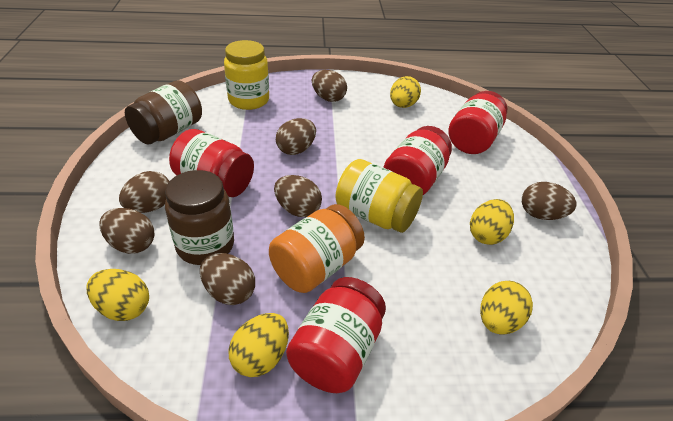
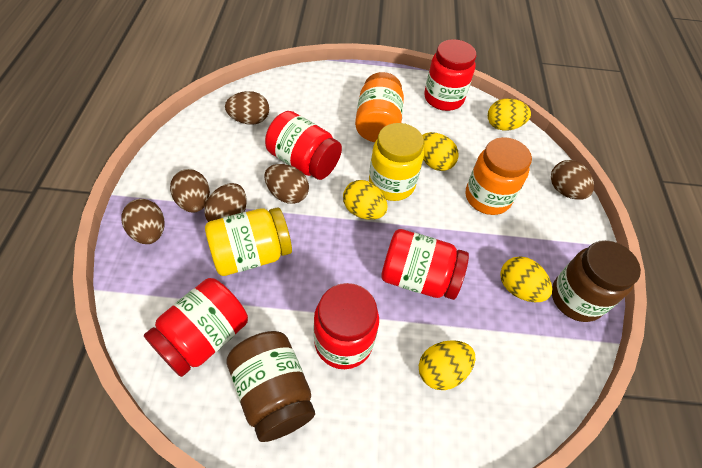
brown egg: [100,208,154,254] [119,171,169,213] [200,253,255,305] [274,175,322,217] [276,118,316,155] [312,70,347,102] [522,182,577,220] = 7 -> [121,199,164,244] [170,169,210,212] [204,183,247,222] [225,91,269,125] [264,164,309,204] [551,160,594,200] = 6
orange jar: [269,204,365,293] = 1 -> [355,72,404,142] [466,137,532,215] = 2
red jar: [169,129,254,197] [286,277,386,393] [384,126,452,195] [448,91,507,154] = 4 -> [144,278,248,377] [265,111,342,180] [314,283,379,369] [381,229,469,300] [424,39,477,111] = 5

